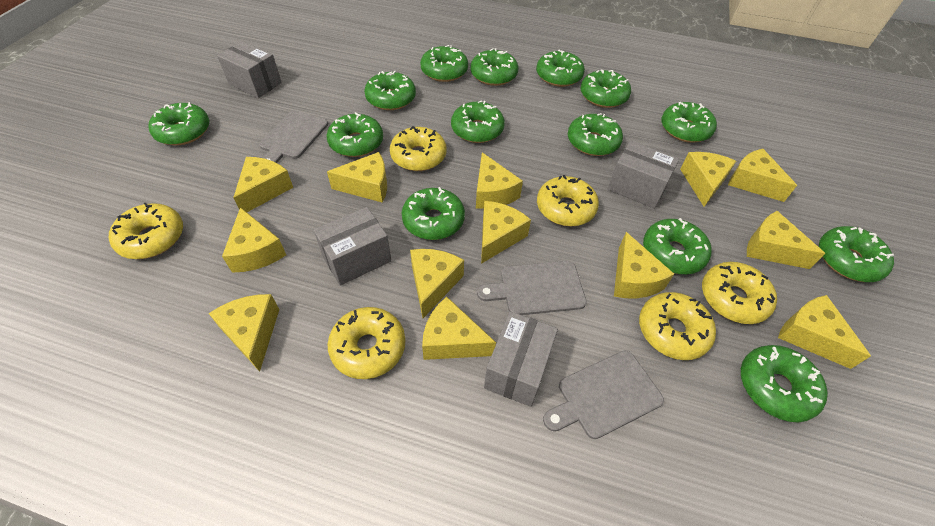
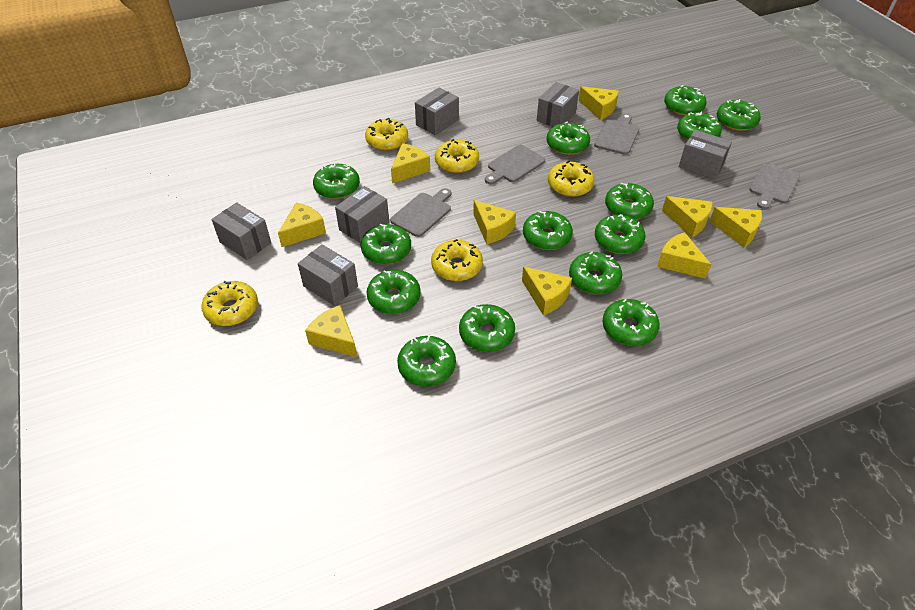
grey box: [217,41,282,98] [314,207,391,286] [484,311,558,407] [608,141,679,209] = 4 -> [212,202,271,260] [298,244,358,306] [335,186,389,243] [415,87,459,135] [537,82,579,127] [679,130,732,180] = 6
grey cutting board: [259,110,328,163] [477,261,587,315] [543,350,664,439] = 3 -> [390,188,451,237] [485,145,545,184] [594,113,639,155] [749,163,800,209] = 4
yellow cheese: [208,294,280,372] [222,207,286,273] [233,157,293,212] [327,152,387,203] [410,249,464,318] [422,297,496,360] [476,152,523,209] [481,201,531,264] [614,232,674,298] [680,152,736,207] [728,149,797,202] [747,211,826,269] [778,295,871,369] = 13 -> [278,203,326,247] [305,305,357,357] [391,143,430,183] [473,200,516,244] [522,267,572,315] [578,86,619,120] [657,232,711,279] [662,196,713,237] [709,207,762,248] = 9
yellow donut: [109,202,183,259] [328,307,406,379] [390,126,447,171] [537,175,599,226] [639,292,716,360] [702,262,777,324] = 6 -> [201,281,258,326] [365,118,408,151] [431,239,483,281] [435,139,479,173] [548,161,594,197] = 5

